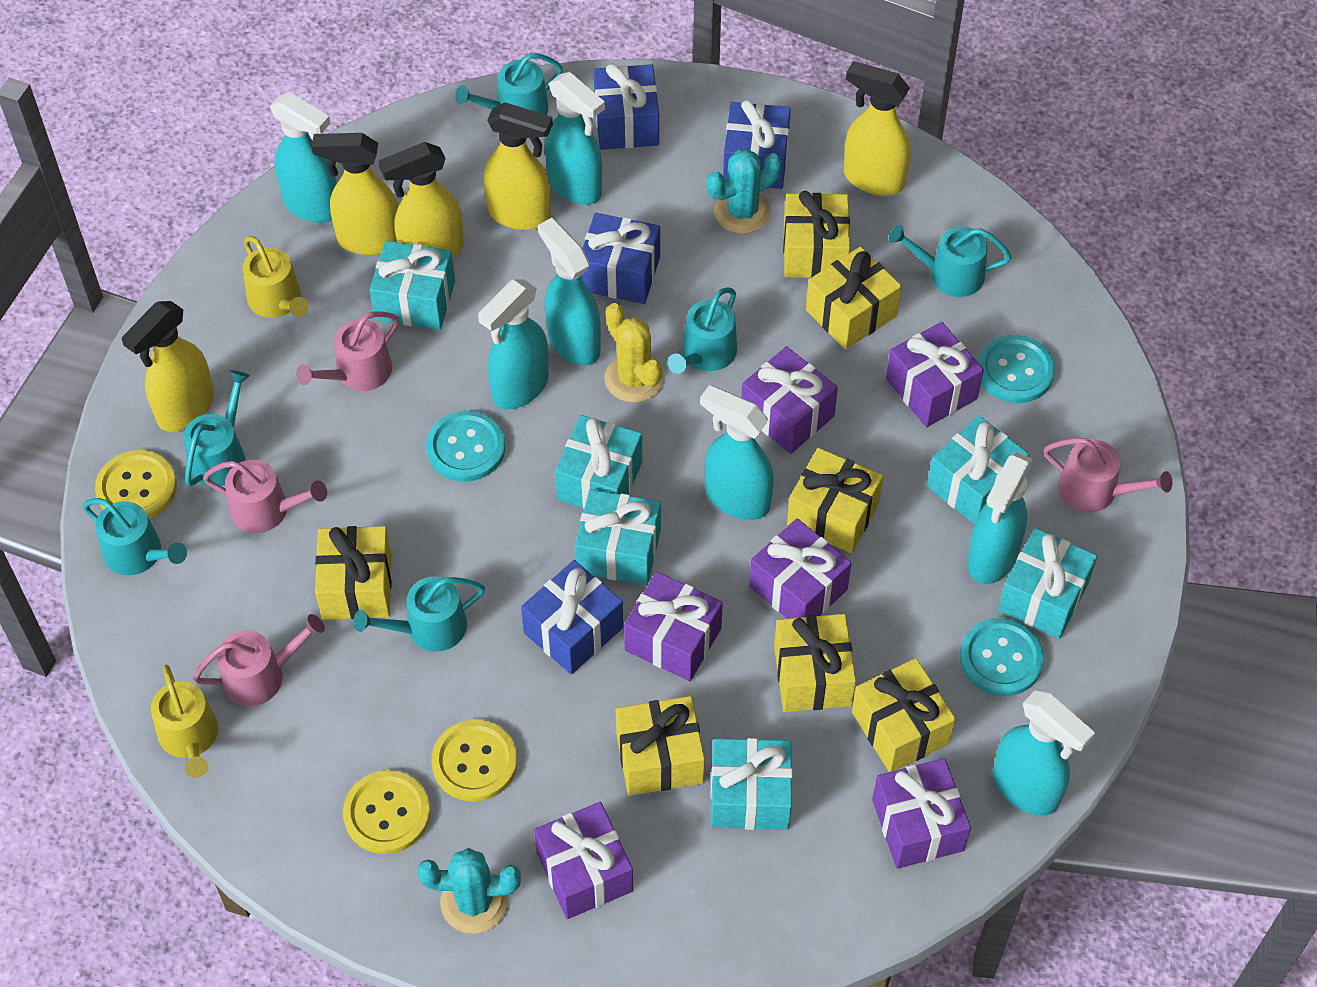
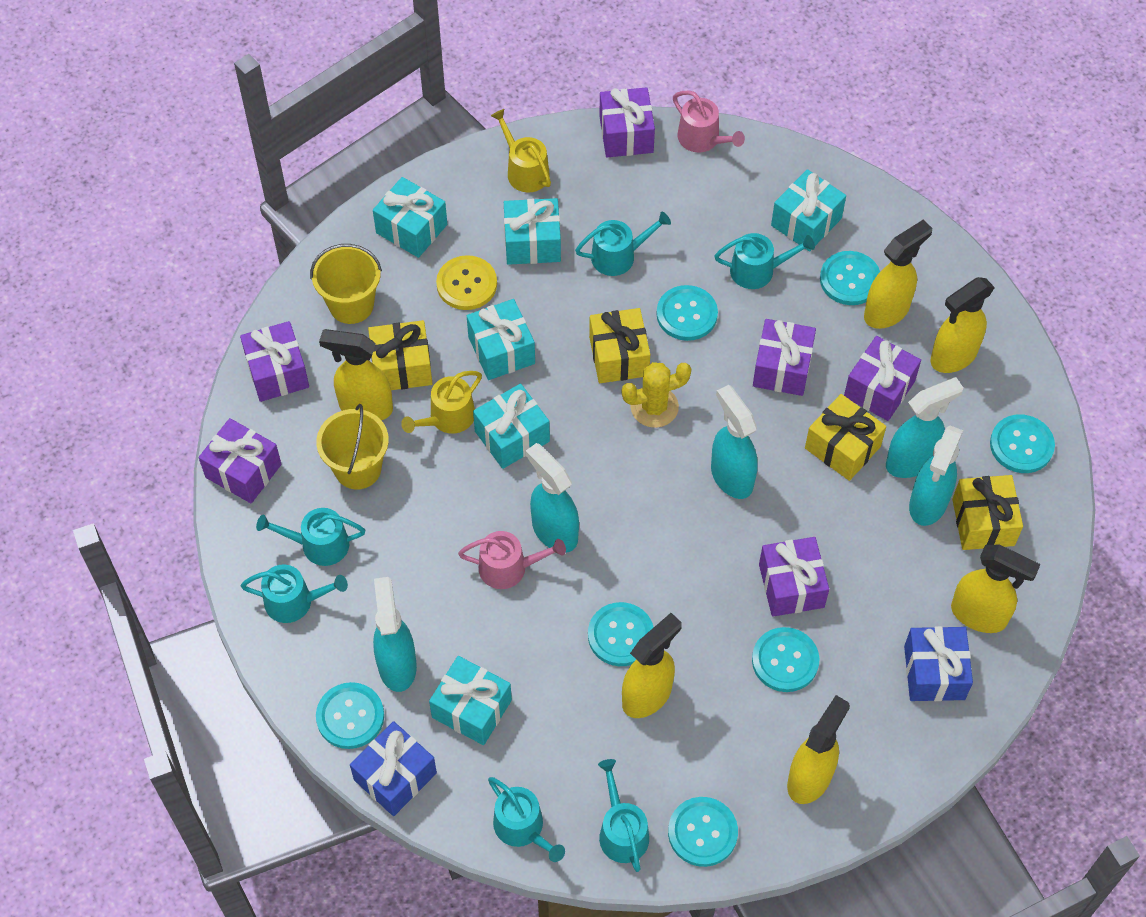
blue gift: [521,560,623,674] [581,213,660,304] [594,64,659,150] [723,100,791,189] = 4 -> [350,721,437,816] [904,626,973,701] = 2
pink watering can: [193,614,325,706] [203,460,327,533] [296,312,399,391] [1044,438,1173,513] = 4 -> [458,531,566,589] [673,90,745,152] = 2
turquoise button: [426,410,505,482] [960,618,1044,696] [978,335,1055,403] = 3 -> [316,682,384,749] [588,602,654,666] [656,285,718,341] [668,797,738,867] [752,627,820,692] [820,251,880,305] [990,414,1055,473] = 7
turquoise cactus: [417,848,521,934] [707,149,782,234] = 2 -> none = 0
turquoise spray bottle: [270,92,337,223] [478,279,549,410] [538,218,601,366] [545,72,605,205] [700,385,774,520] [967,452,1033,584] [993,691,1095,816] = 7 -> [373,577,417,692] [525,443,579,553] [711,385,758,499] [886,377,963,478] [909,426,963,526] = 5
yellow bucket: none = 0 -> [310,244,382,324] [316,404,389,490] = 2
yellow button: [95,450,177,519] [343,770,431,854] [431,720,517,802] = 3 -> [436,255,497,310] = 1
yellow gift: [315,526,392,620] [615,696,705,796] [774,614,856,712] [783,191,850,278] [787,448,883,553] [806,246,901,350] [852,658,956,772] = 7 -> [368,320,433,390] [589,308,650,383] [805,394,886,481] [952,475,1023,550] = 4
yellow spray bottle: [122,301,214,432] [312,133,399,255] [379,142,464,259] [484,102,553,230] [844,61,910,196] = 5 -> [319,329,393,420] [622,613,682,718] [787,695,850,804] [864,220,932,329] [930,277,995,373] [951,544,1041,633] = 6

